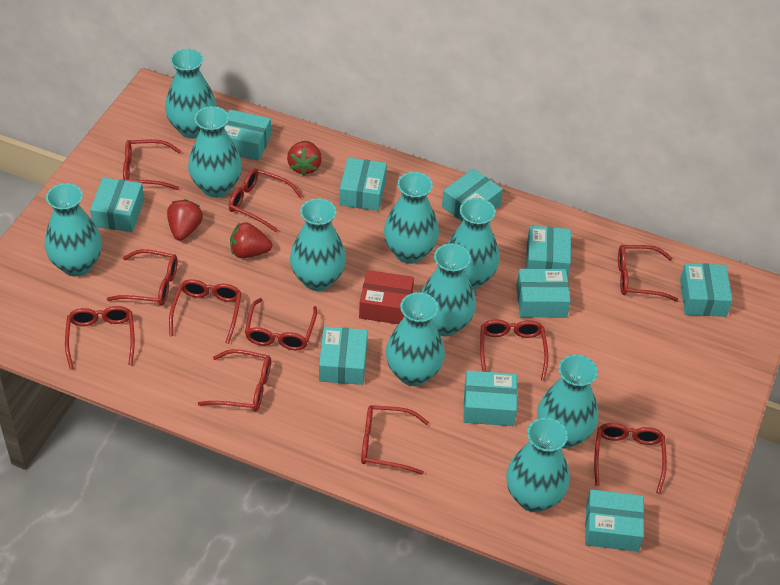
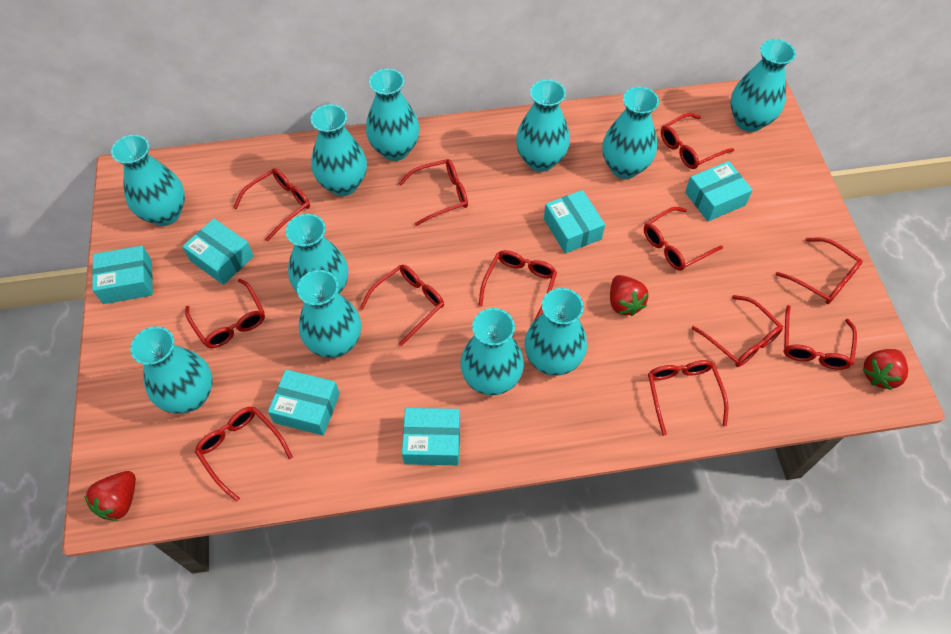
red box: [359,270,414,324] = 1 -> none = 0
red glasses: [65,306,135,370] [107,249,178,306] [123,140,181,190] [169,279,241,344] [198,349,271,411] [229,168,303,233] [245,298,317,351] [361,405,429,475] [480,320,548,381] [594,423,667,494] [618,245,678,301] = 11 -> [185,279,265,348] [195,407,293,502] [233,168,310,242] [360,265,444,346] [399,159,468,226] [478,250,557,322] [644,207,723,271] [648,360,728,435] [661,113,734,169] [692,295,783,367] [775,237,863,304] [783,305,857,370] = 12
turquoise box: [90,178,144,232] [224,109,271,161] [319,327,368,385] [339,158,387,211] [442,169,503,222] [463,371,517,426] [516,269,571,318] [526,225,571,279] [585,489,644,552] [680,263,732,317] = 10 -> [92,246,153,304] [182,218,254,285] [268,369,340,436] [402,408,460,465] [544,190,605,253] [685,161,753,221] = 6
turquoise vase: [45,183,102,276] [165,49,217,139] [188,106,242,198] [290,198,346,291] [384,172,439,264] [386,292,445,386] [421,244,476,337] [447,198,500,290] [506,418,570,512] [537,355,598,448] = 10 -> [111,135,185,226] [130,326,213,413] [285,214,348,294] [297,270,361,358] [311,104,367,196] [366,69,420,161] [460,308,524,395] [516,79,570,172] [524,288,587,376] [602,87,659,179] [731,39,796,132] = 11

